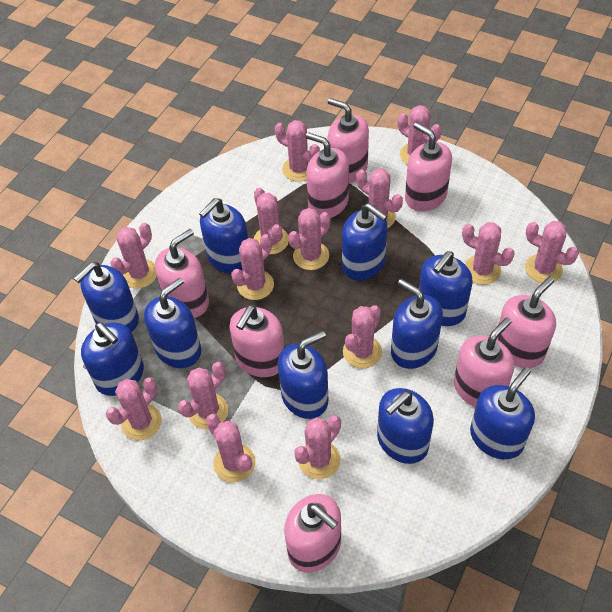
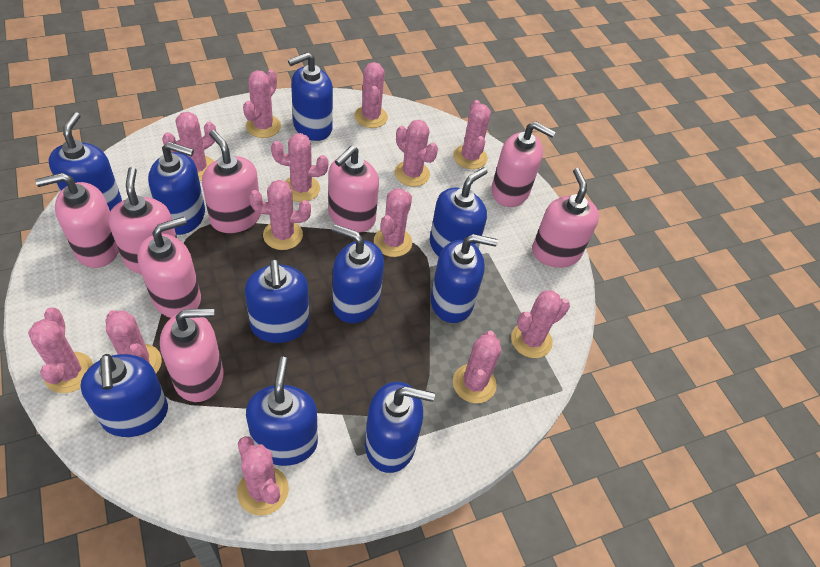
pink cactus: [106,377,162,440] [110,223,157,288] [178,362,229,429] [206,414,255,482] [231,234,274,300] [254,188,289,254] [275,120,320,182] [288,208,331,270] [294,415,341,479] [343,305,382,368] [356,168,403,228] [398,105,441,165] [462,222,515,285] [525,221,579,283] = 14 -> [28,307,93,393] [106,310,162,373] [162,112,216,181] [237,436,289,516] [243,70,281,138] [249,180,311,250] [271,133,329,202] [354,62,388,128] [374,188,412,257] [394,120,438,187] [453,100,491,169] [453,331,501,403] [511,290,570,358] = 13

